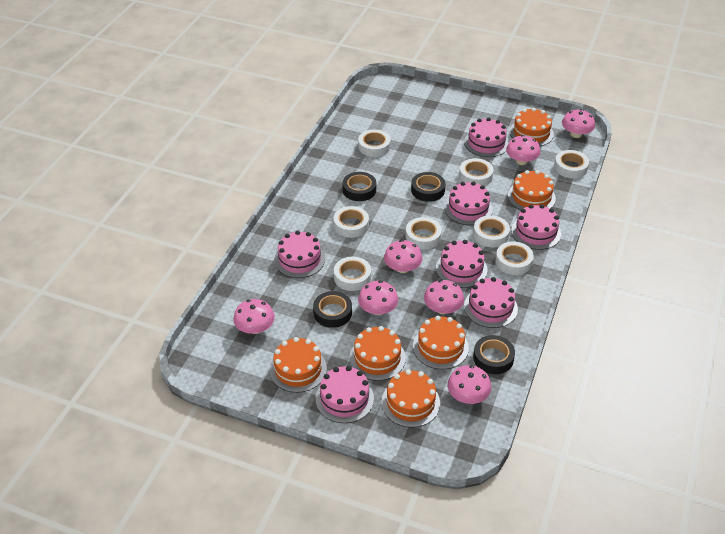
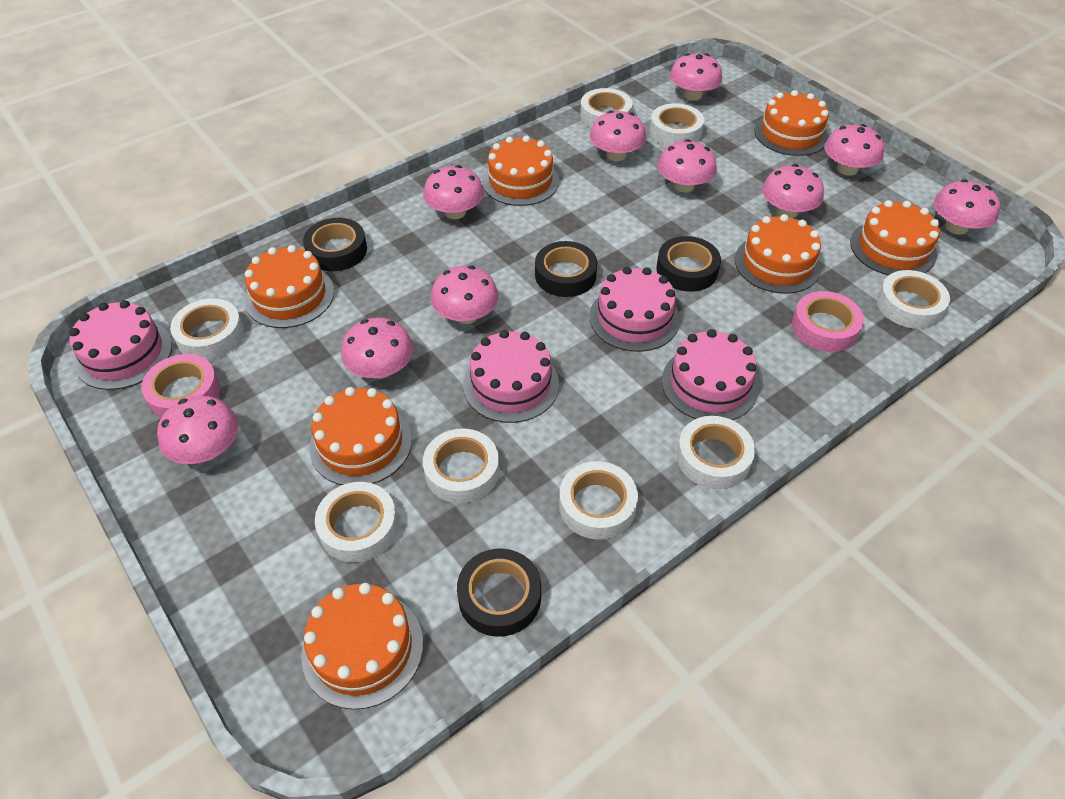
orange cake: [270,337,327,393] [349,326,406,381] [381,369,440,428] [413,316,469,370] [508,170,556,210] [509,108,554,146] = 6 -> [245,245,334,328] [301,583,423,710] [309,387,412,485] [482,136,559,206] [735,214,821,294] [754,90,829,156] [850,200,940,276] = 7
pink cake: [274,230,325,278] [315,366,374,423] [436,240,487,288] [444,181,493,225] [464,117,509,157] [464,277,518,328] [511,204,561,250] = 7 -> [69,300,172,390] [463,330,559,423] [590,267,680,352] [662,329,759,420] = 4
pink mushroom: [233,299,275,334] [358,281,398,315] [384,240,422,273] [424,280,464,314] [448,365,492,404] [506,135,540,165] [562,109,595,138] = 7 -> [157,396,238,464] [341,318,413,379] [423,165,484,219] [430,266,499,324] [590,110,646,161] [658,139,717,193] [670,53,722,101] [762,164,824,218] [824,124,884,176] [934,179,1000,235] = 10
pink tape: none = 0 -> [141,354,220,418] [792,291,864,352] = 2

